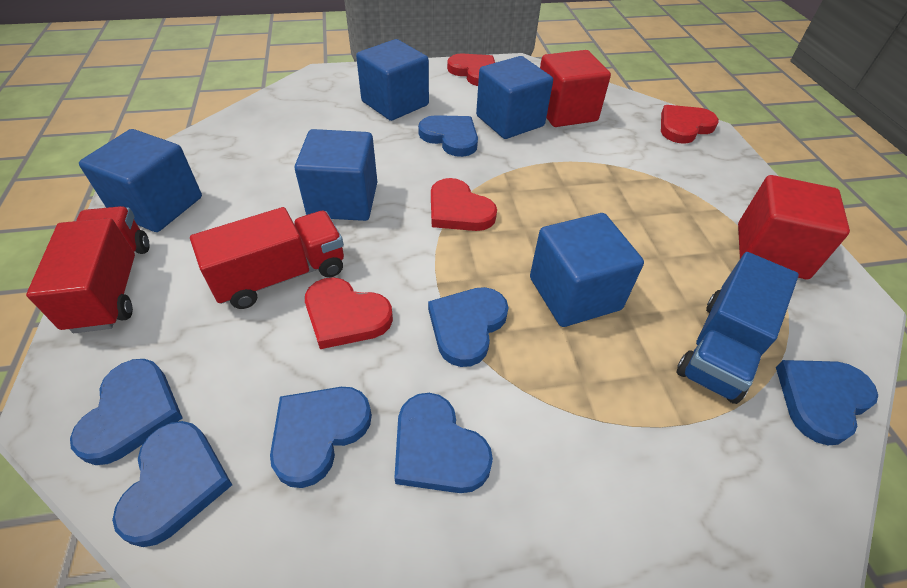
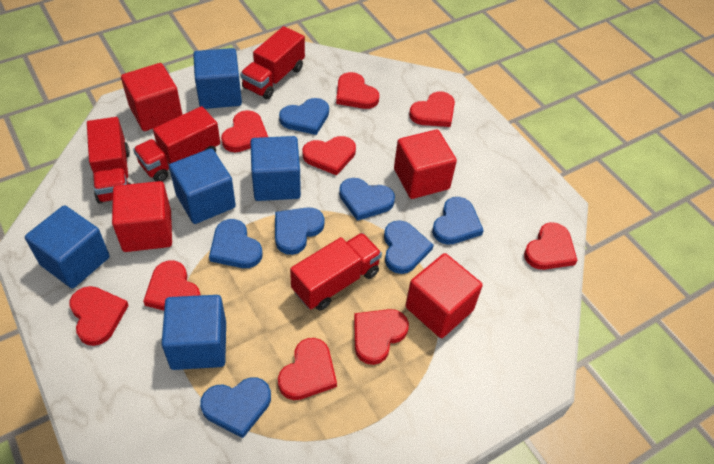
blue truck: [677,252,799,404] = 1 -> none = 0
red cube: [540,50,611,127] [738,175,850,279] = 2 -> [112,181,172,252] [121,63,183,131] [394,130,457,199] [405,253,483,338] = 4
red heart: [305,277,393,349] [431,178,497,231] [447,53,495,86] [661,105,719,144] = 4 -> [69,286,129,346] [143,261,200,311] [221,110,268,152] [278,338,337,400] [302,136,356,176] [336,72,379,109] [354,309,409,365] [409,92,455,127] [524,222,578,270] = 9
red truck: [26,206,150,333] [190,207,344,309] = 2 -> [87,117,131,204] [133,106,220,182] [240,26,305,100] [290,233,382,311] = 4

